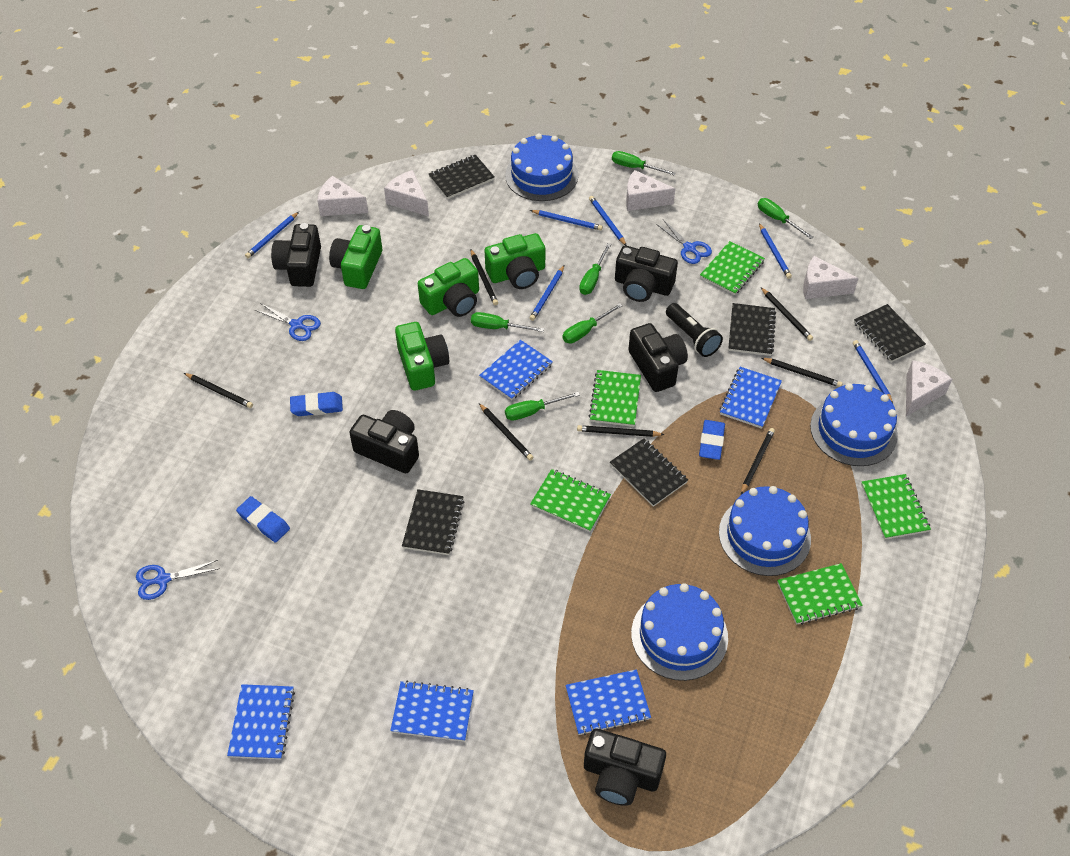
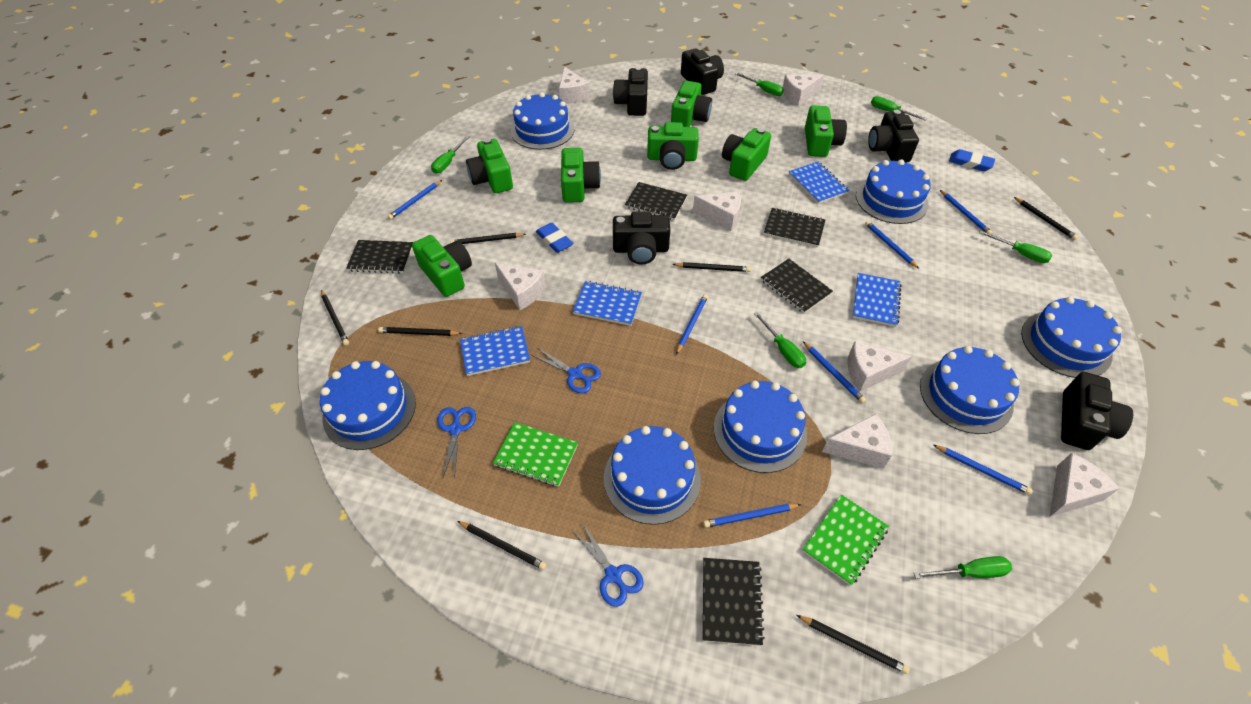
black flashlight: [666,303,723,357] = 1 -> none = 0
blue cake: [505,134,578,201] [631,583,728,681] [719,486,811,576] [810,383,898,466] = 4 -> [320,361,416,450] [510,92,574,150] [604,426,701,525] [714,381,807,473] [856,159,931,224] [920,346,1020,434] [1021,297,1122,378] = 7
blue eraser: [236,496,290,543] [290,392,343,416] [699,420,725,460] = 3 -> [536,223,574,253] [949,149,995,171] = 2
blue notebook: [227,684,295,760] [390,681,474,742] [479,340,553,400] [566,669,651,735] [720,367,782,429] = 5 -> [460,326,530,376] [573,281,642,326] [789,161,849,204] [853,273,901,327] = 4
blue pencil: [245,212,299,258] [530,210,603,231] [530,265,564,321] [589,196,627,246] [759,223,792,279] [853,340,893,403] = 6 -> [388,180,442,220] [676,294,708,355] [703,504,802,528] [803,341,866,403] [865,221,919,269] [932,444,1032,495] [940,190,992,234] = 7
green camera: [329,225,382,289] [395,322,449,391] [418,258,479,317] [485,233,545,289] = 4 -> [412,235,472,297] [466,138,513,193] [561,148,601,203] [647,122,699,170] [671,81,712,127] [722,128,771,181] [805,106,847,157] = 7
green notebook: [530,469,611,532] [589,370,641,427] [700,241,765,295] [777,563,863,625] [861,474,931,539] = 5 -> [493,422,578,487] [803,494,889,586] = 2
white cheese: [317,176,368,216] [384,170,429,216] [626,170,675,211] [803,256,859,299] [906,360,952,416] = 5 -> [495,263,546,310] [559,66,590,104] [693,192,741,231] [783,74,824,106] [822,414,892,469] [848,341,912,392] [1050,453,1120,517] = 7

